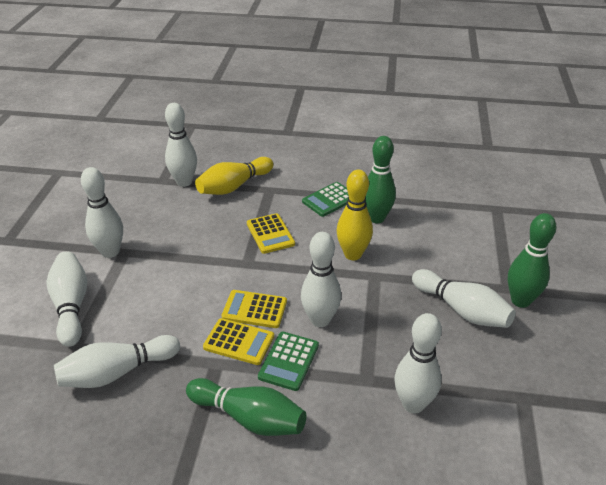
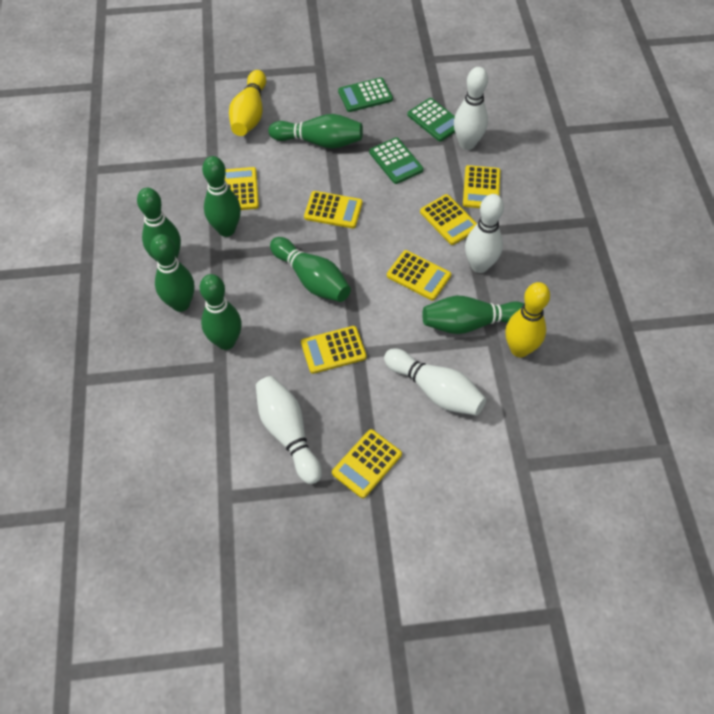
green bowling pin: [186,378,306,436] [365,136,396,223] [508,213,556,308] = 3 -> [137,188,181,261] [150,234,194,312] [200,274,242,350] [202,156,241,237] [268,114,363,149] [270,237,351,302] [422,296,524,334] = 7
green calculator: [258,332,319,391] [302,182,349,217] = 2 -> [338,77,393,112] [369,137,423,184] [407,98,455,141] = 3
white bowling pin: [47,251,87,347] [54,335,180,388] [81,167,123,258] [165,103,197,187] [301,232,341,327] [394,313,442,413] [412,269,516,328] = 7 -> [256,376,322,484] [384,349,486,416] [454,67,488,150] [465,194,504,273] = 4
yellow calculator: [203,318,274,365] [221,290,287,328] [247,213,295,254] = 3 -> [225,167,259,210] [301,326,367,374] [304,191,363,228] [332,429,402,498] [387,250,451,300] [420,194,477,245] [463,165,500,208] = 7

